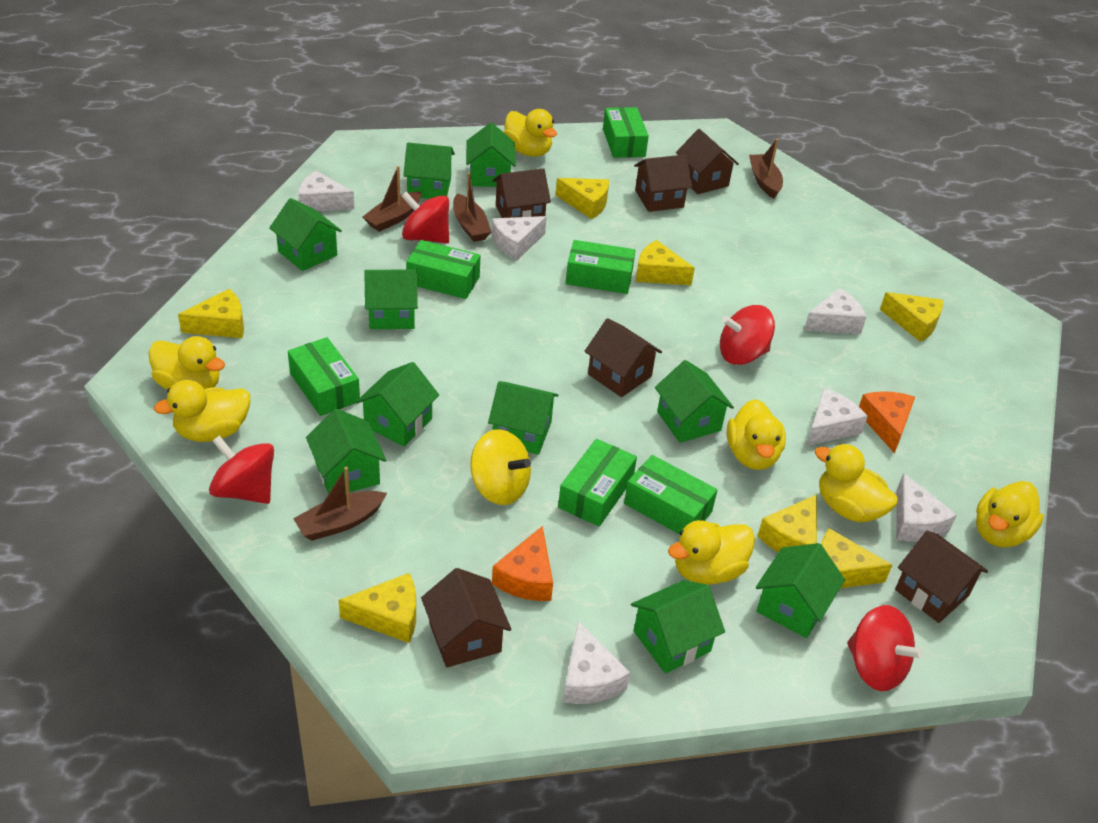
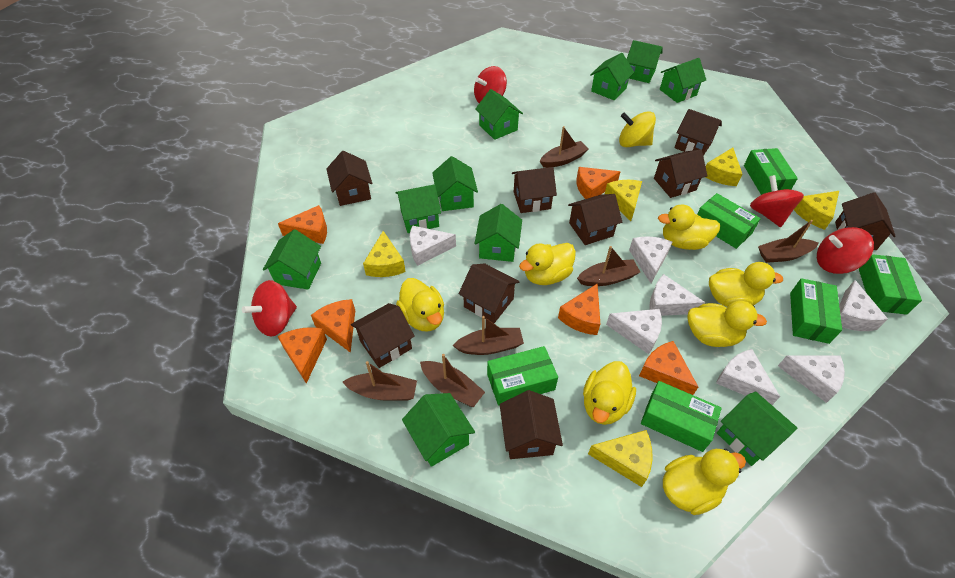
brown boat: [293,467,387,541] [363,166,421,232] [453,172,491,242] [749,139,783,199] = 4 -> [343,361,417,401] [420,354,485,407] [453,316,524,355] [540,126,589,168] [577,246,640,286] [758,220,818,263] = 6
brown house: [421,568,512,667] [493,168,551,218] [584,318,662,397] [634,154,692,212] [676,129,739,194] [895,530,988,623] = 6 -> [326,151,372,206] [351,303,415,368] [459,263,520,323] [500,390,563,459] [512,167,557,213] [568,194,622,245] [654,149,708,198] [674,109,722,156] [835,192,896,250] = 9
orange cheese: [492,526,553,601] [859,391,915,454] = 2 -> [277,327,327,384] [278,205,327,244] [311,299,355,353] [558,284,600,335] [576,167,620,199] [639,341,698,395] = 6
white cheese: [298,171,354,211] [492,216,547,260] [563,621,630,704] [804,288,866,334] [806,388,868,446] [896,473,957,542] = 6 -> [410,225,456,266] [606,309,662,354] [629,236,672,283] [650,274,706,316] [716,349,780,405] [778,355,845,403] [839,280,888,331] = 7
yellow cheese: [178,289,244,338] [339,573,416,643] [556,178,609,219] [636,240,695,285] [758,494,817,552] [821,528,892,588] [880,292,943,342] = 7 -> [363,231,406,277] [588,430,653,487] [605,180,642,221] [706,148,742,186] [794,191,839,230] = 5

